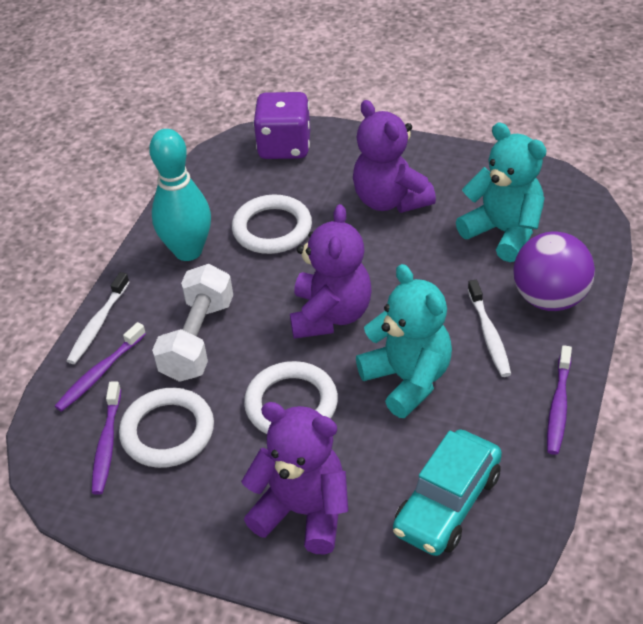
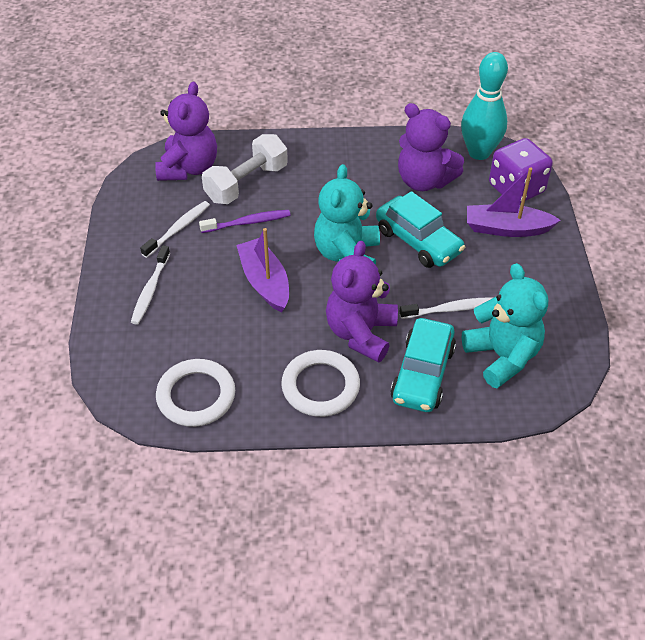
purple ball: [513,231,595,311] = 1 -> none = 0
purple boat: none = 0 -> [236,228,289,313] [467,167,561,237] = 2
purple toothbrush: [55,322,146,412] [92,381,121,495] [547,345,572,455] = 3 -> [199,210,291,233] = 1
turquoise car: [393,429,502,556] = 1 -> [376,191,465,268] [390,318,456,412] = 2
white ring: [119,388,214,468] [232,194,312,254] [244,361,338,434] = 3 -> [156,359,235,427] [281,350,360,417] = 2
white toothbrush: [67,272,129,364] [468,280,511,377] = 2 -> [131,245,170,325] [140,201,210,258] [399,297,494,319] = 3

